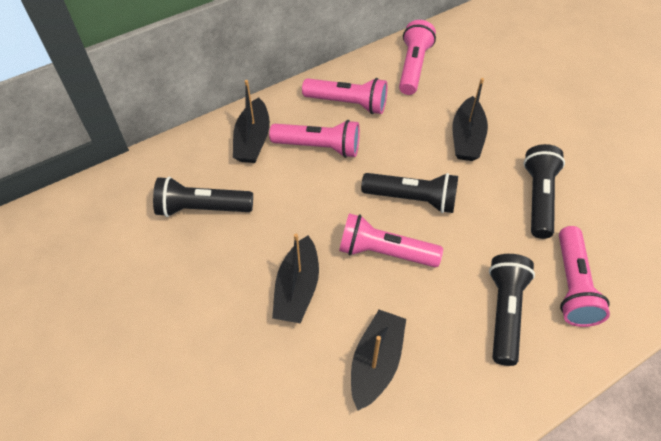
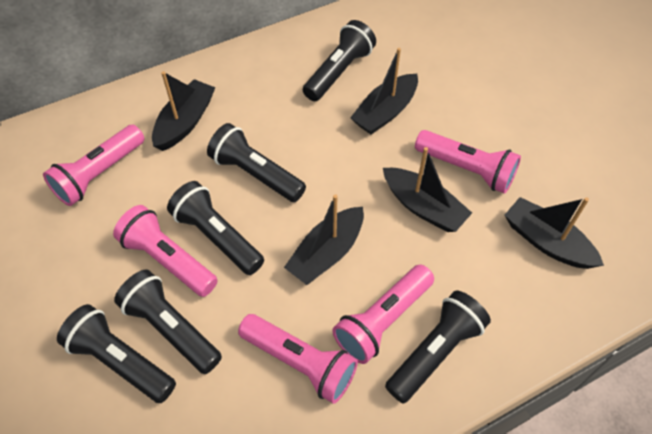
black boat: [233,80,270,163] [272,234,319,324] [351,310,406,411] [452,78,488,161] = 4 -> [152,71,215,151] [284,194,364,285] [350,48,418,134] [383,147,472,232] [505,197,604,269] = 5
black flashlight: [153,177,253,217] [361,173,458,213] [489,254,535,366] [524,144,565,239] = 4 -> [57,304,176,403] [114,270,222,374] [167,181,264,275] [207,123,306,202] [303,20,376,101] [385,291,491,403] = 6

